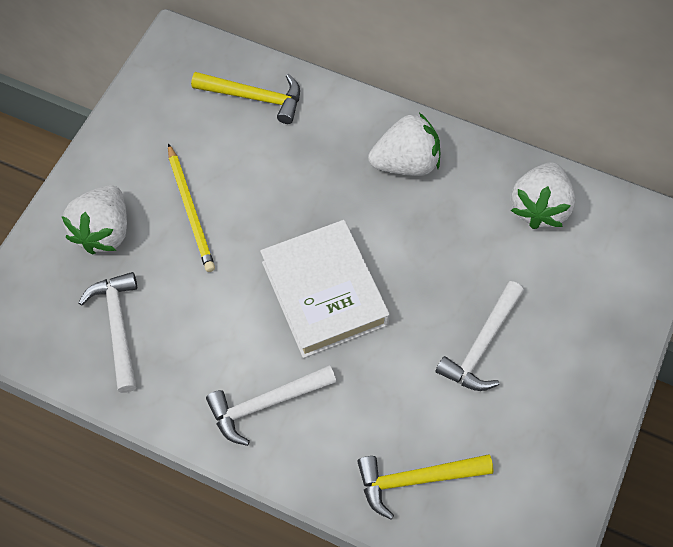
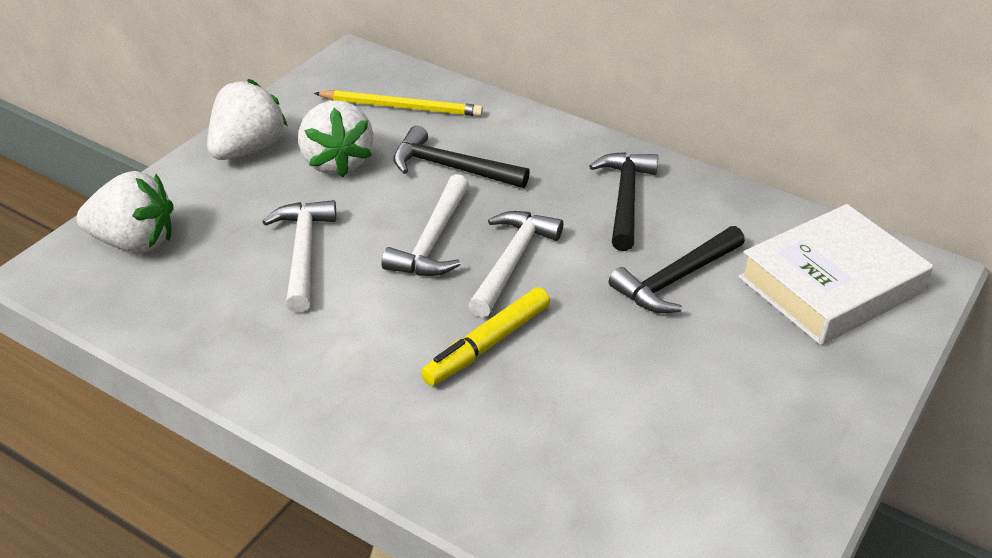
black hammer: none = 0 -> [393,125,530,188] [589,152,658,251] [609,226,745,313] = 3
yellow hammer: [191,72,300,124] [357,454,494,520] = 2 -> none = 0
yellow marker: none = 0 -> [421,287,550,386] = 1

